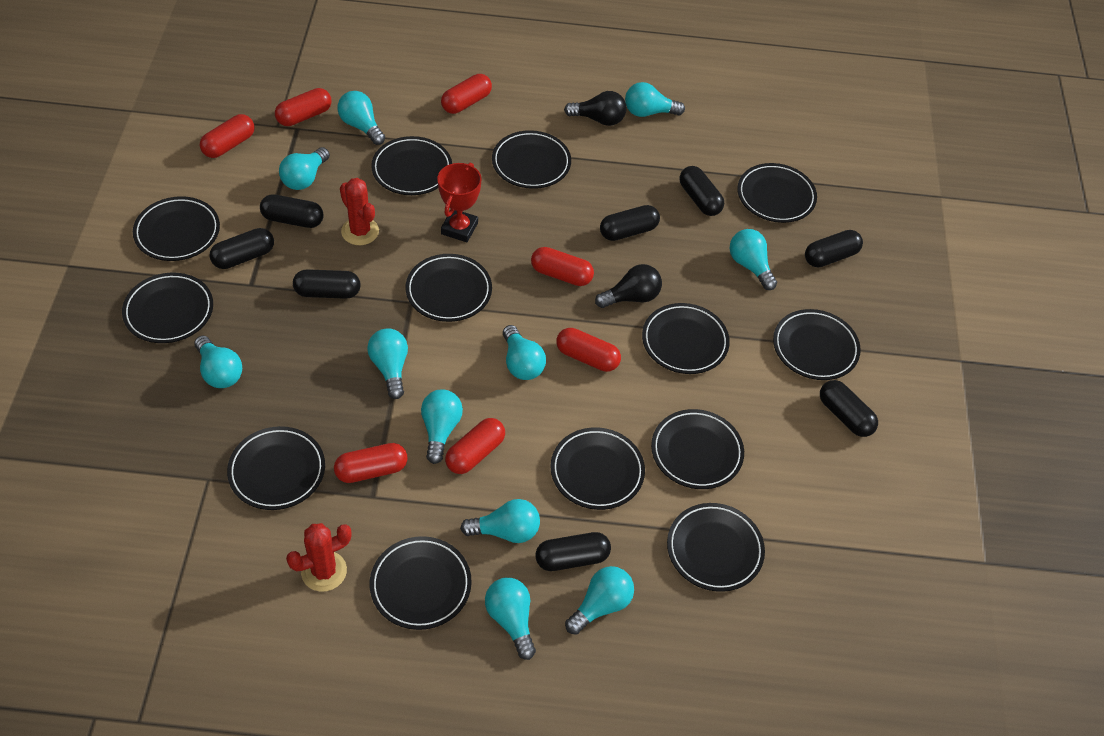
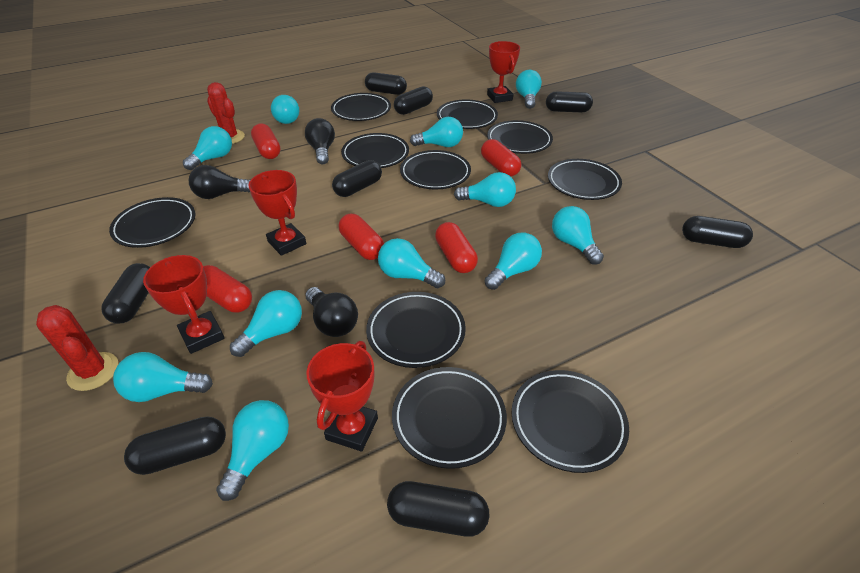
black light bulb: [564,91,626,126] [595,264,662,308] = 2 -> [189,165,250,199] [305,118,335,164] [305,287,358,337] = 3
black plate: [122,273,213,343] [133,196,220,261] [227,426,325,510] [370,536,472,630] [371,136,452,195] [405,254,492,322] [492,130,571,189] [550,427,645,510] [642,303,730,374] [651,409,744,489] [667,503,765,592] [737,163,817,223] [773,309,861,380] = 13 -> [109,197,196,248] [331,93,391,121] [341,133,409,168] [366,292,466,368] [392,367,507,469] [400,150,471,189] [437,100,498,129] [487,120,553,154] [511,370,629,473] [548,159,622,200] = 10
red capsule: [200,114,255,158] [275,88,332,126] [334,443,408,483] [441,74,492,114] [445,418,505,474] [531,247,594,286] [556,328,621,372] = 7 -> [203,265,252,313] [251,123,280,159] [339,214,384,260] [435,222,478,273] [481,139,521,177] = 5
red trophy: [437,163,482,242] = 1 -> [143,255,225,354] [248,170,306,256] [306,341,378,452] [487,41,520,103] = 4

